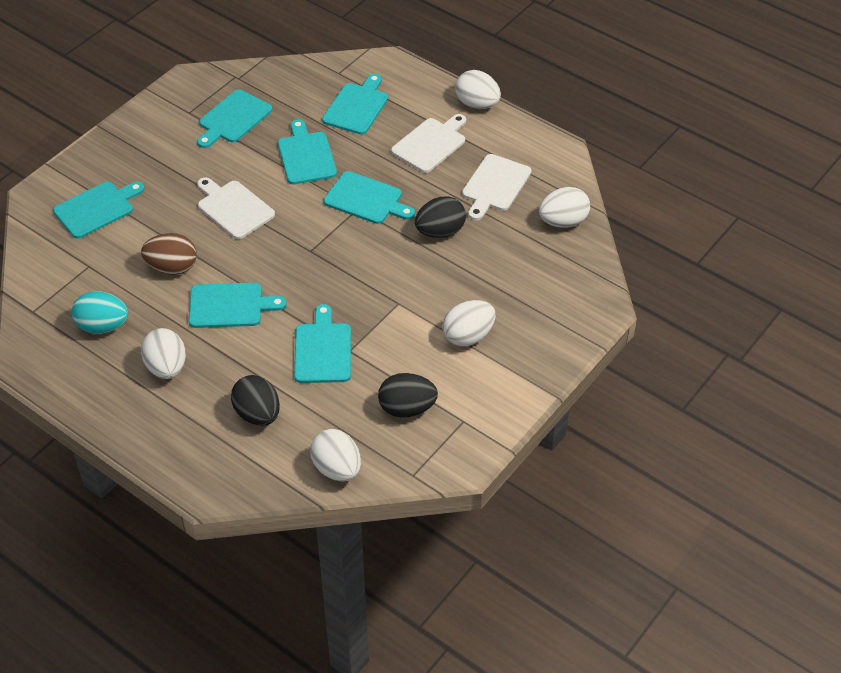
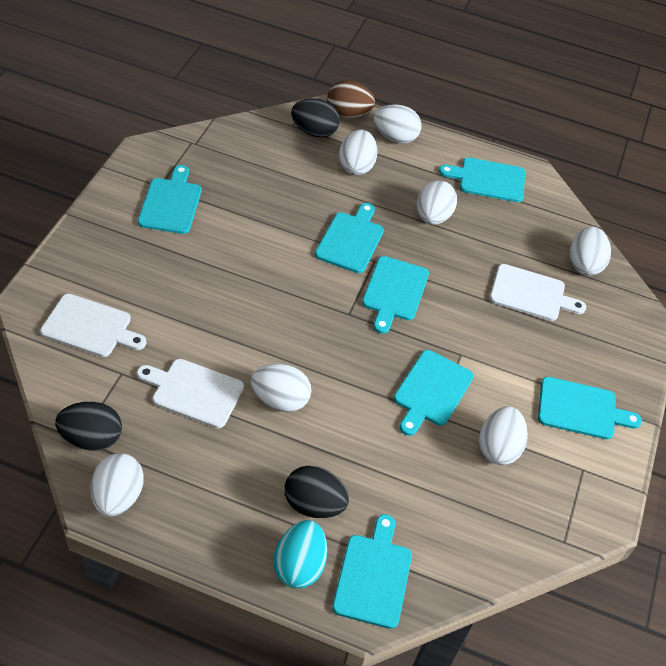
white egg: [141,328,186,379] [310,429,361,481] [442,300,496,347] [455,70,501,109] [539,187,590,227] = 5 -> [90,453,144,516] [251,364,311,412] [339,130,377,175] [373,105,422,143] [417,180,457,225] [479,406,528,465] [570,226,611,276] = 7

